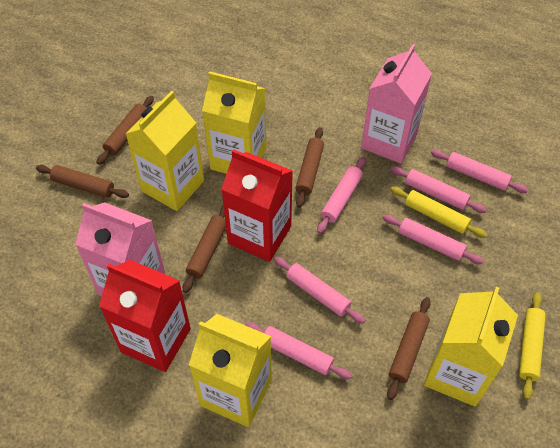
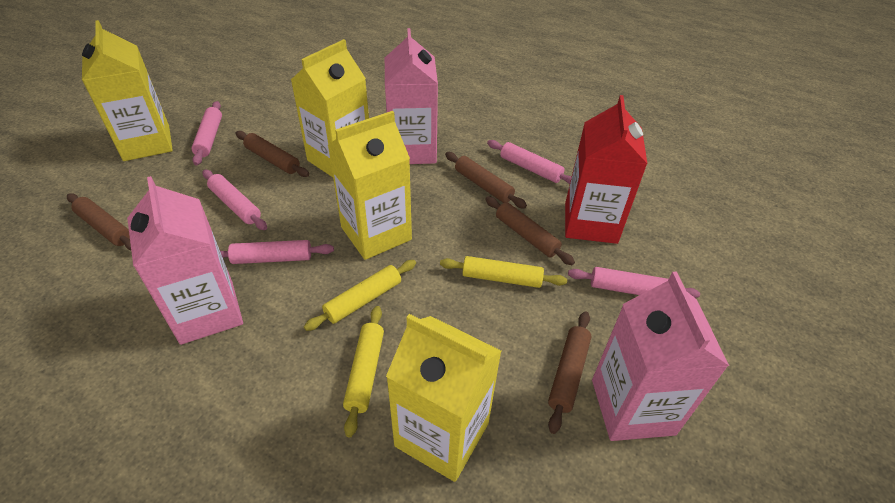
pink carton: [75,202,165,297] [361,44,432,163] = 2 -> [127,176,243,345] [385,28,438,164] [592,272,729,441] = 3
pink rolling pin: [245,322,352,379] [274,257,366,324] [317,157,366,234] [383,215,484,264] [390,166,487,213] [431,150,528,193] = 6 -> [191,101,222,165] [203,170,267,230] [220,240,334,264] [487,140,572,184] [568,267,700,298] = 5
red carton: [99,260,191,372] [221,149,293,262] = 2 -> [565,95,647,244] = 1
yellow rolling pin: [390,187,487,238] [519,292,546,400] = 2 -> [304,260,416,331] [343,306,384,438] [440,256,567,288] = 3

